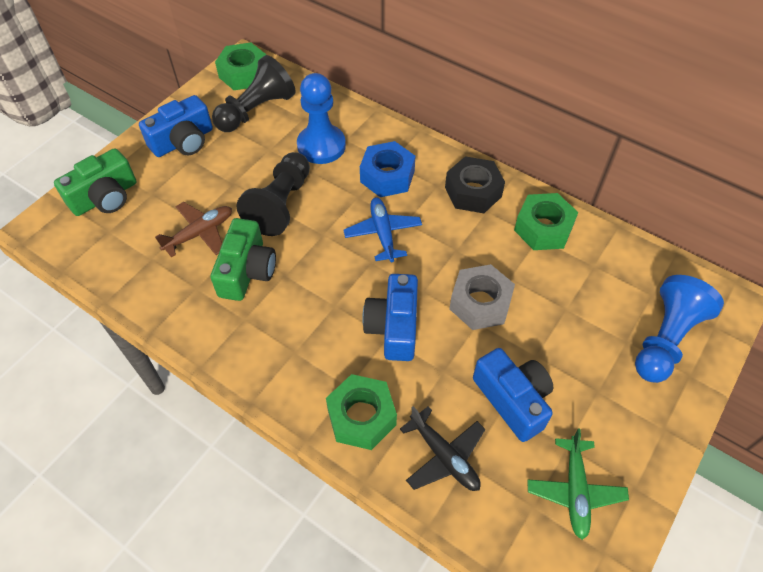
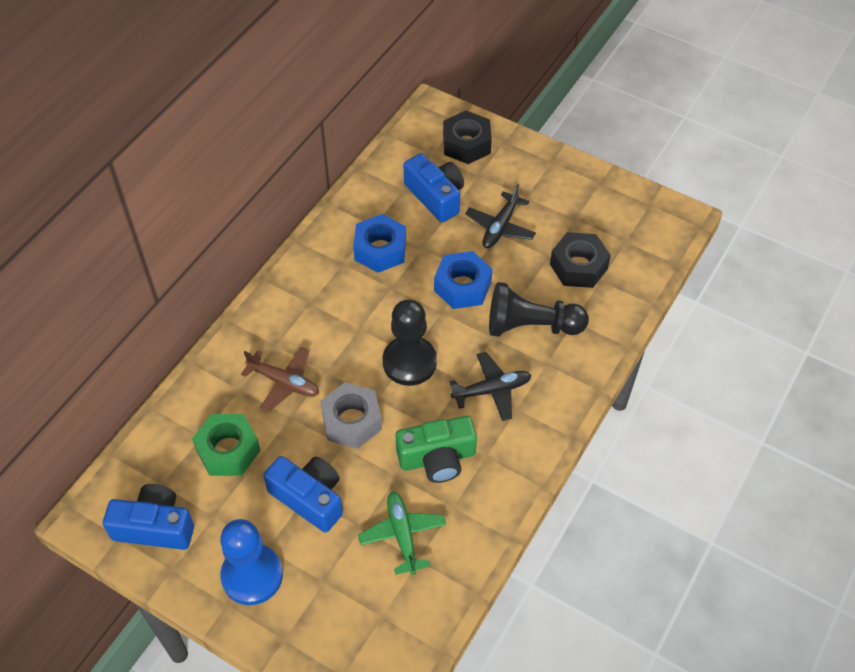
black nut: [445,156,505,213] = 1 -> [443,111,492,164] [550,232,611,288] = 2
black plane: [400,406,485,491] = 1 -> [449,352,532,421] [465,184,536,248] = 2
blue nut: [360,141,415,197] = 1 -> [353,214,406,273] [434,251,492,309] = 2
blue pawn: [297,73,346,164] [635,275,724,383] = 2 -> [220,519,283,605] = 1
blue plane: [343,197,422,262] = 1 -> none = 0
green camera: [54,148,137,216] [210,218,276,301] = 2 -> [396,416,477,483] = 1
green nut: [215,42,266,90] [326,374,397,450] [514,193,578,250] = 3 -> [192,414,261,476] = 1

